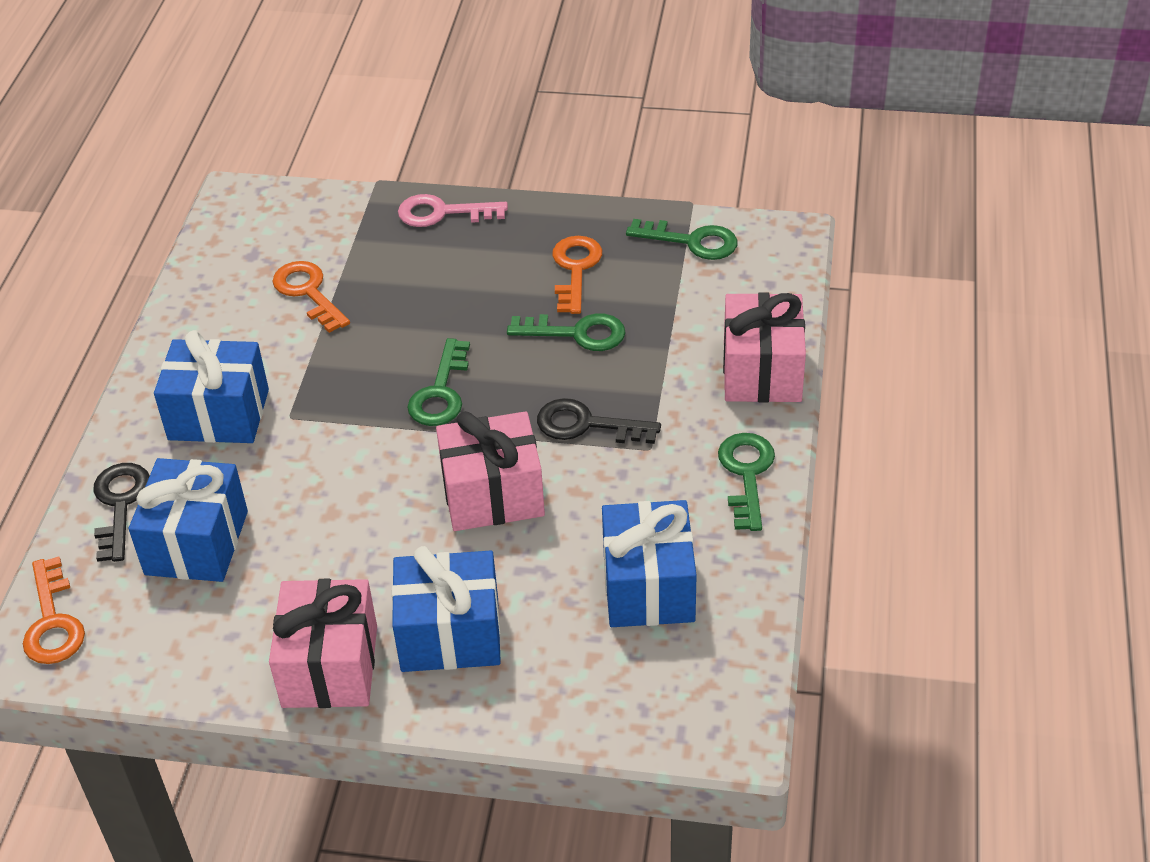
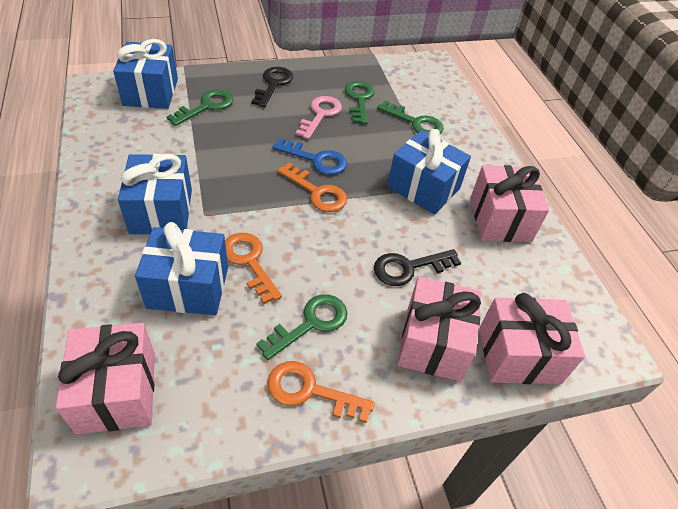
blue key: none = 0 -> [273,138,347,175] = 1
pink gift: [269,579,377,708] [436,411,545,531] [723,292,806,403] = 3 -> [56,323,155,435] [398,277,481,381] [470,165,549,242] [479,293,585,384] = 4

